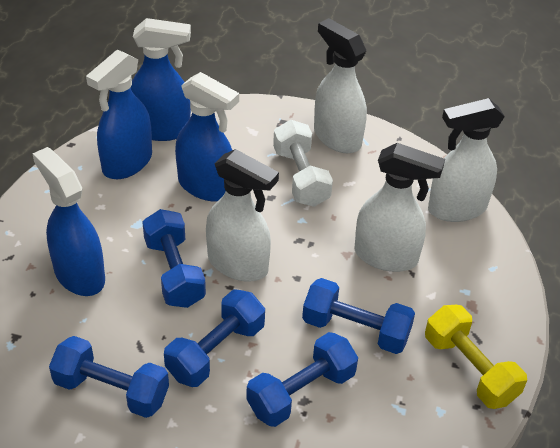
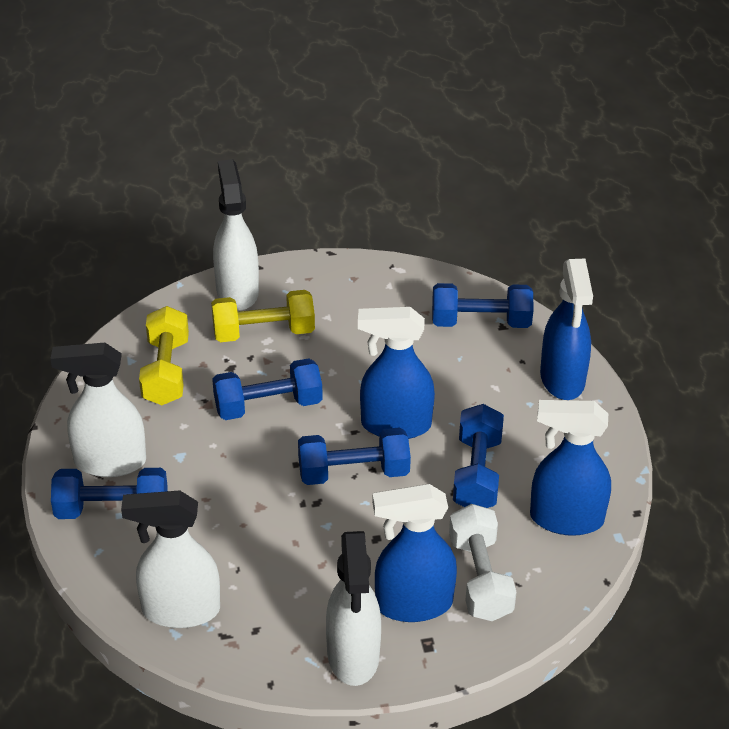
yellow dumbbell: [425,305,527,409] = 1 -> [139,306,189,405] [211,290,315,342] = 2

